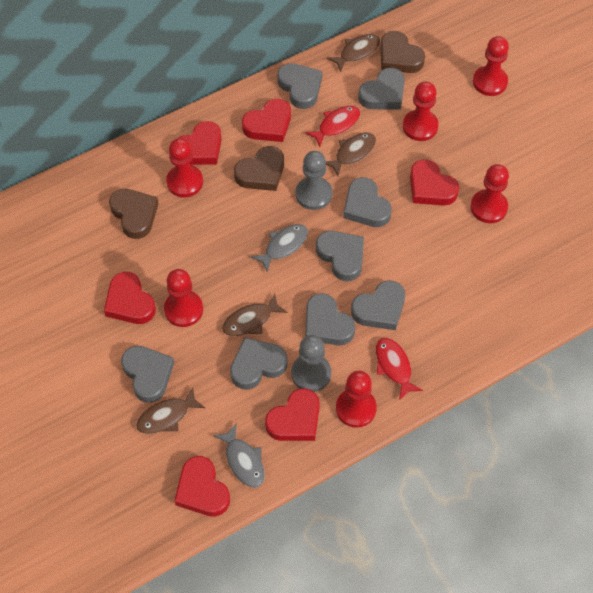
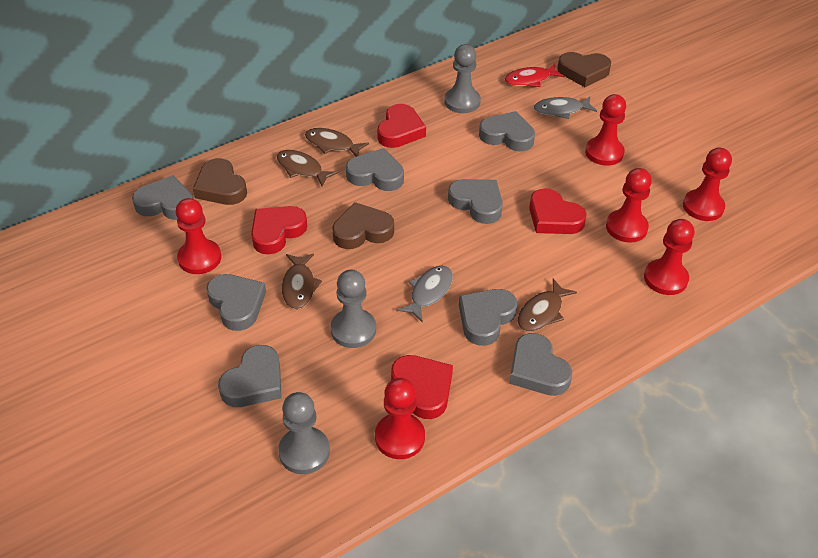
grey pawn: [291,335,331,392] [296,151,332,210] = 2 -> [278,392,330,474] [330,270,376,348] [444,44,481,113] = 3
red fish: [305,106,360,147] [376,338,423,400] = 2 -> [505,64,564,87] = 1
red heart: [104,272,156,324] [175,456,230,517] [177,121,222,165] [242,99,291,142] [265,388,320,441] [410,159,459,206] = 6 -> [251,206,307,255] [377,104,426,148] [391,355,453,419] [529,188,587,234] = 4

